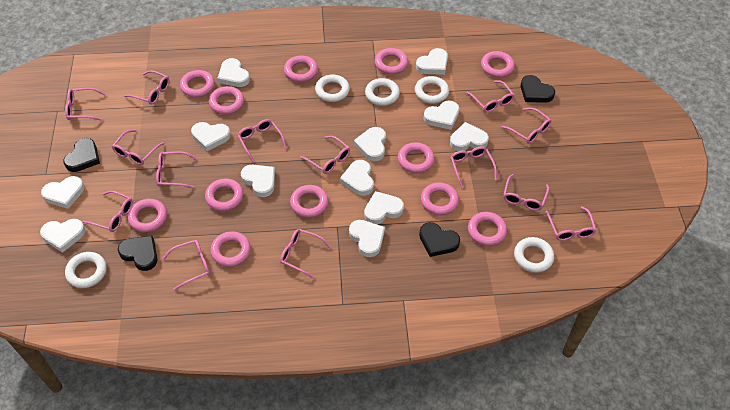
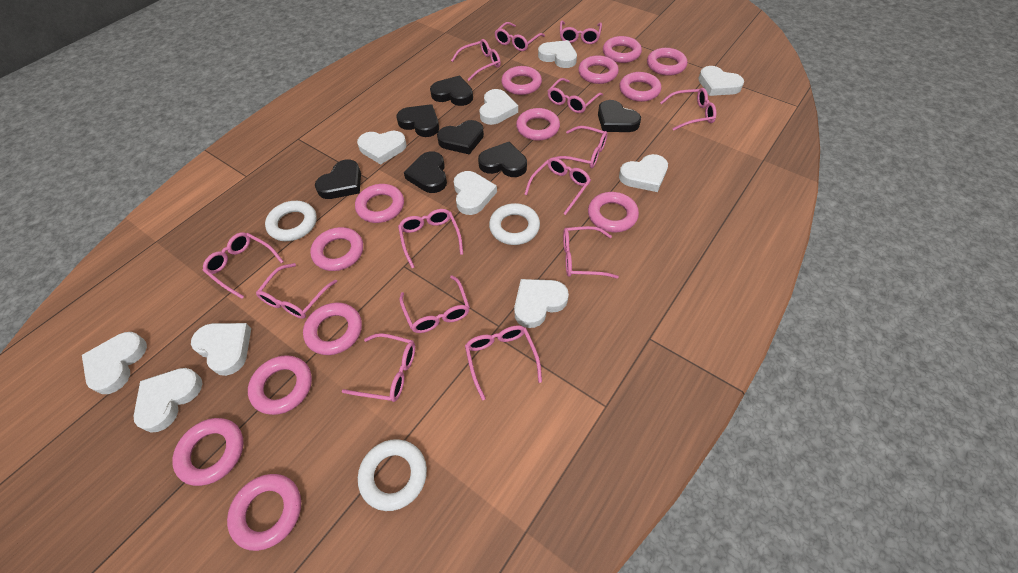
black heart: [63,138,100,172] [118,236,158,271] [419,222,460,257] [521,75,555,103] = 4 -> [315,160,361,199] [396,104,439,137] [404,151,447,193] [430,76,473,106] [437,120,484,155] [478,142,527,177] [598,100,641,132] = 7
pink ring: [128,199,167,232] [180,70,215,97] [205,179,243,211] [209,86,244,115] [210,231,251,267] [284,56,318,82] [290,185,329,218] [375,48,408,74] [398,142,435,173] [421,182,459,215] [468,212,507,246] [481,51,515,78] = 12 -> [172,418,244,486] [227,474,301,551] [248,355,312,415] [303,303,362,355] [310,227,363,271] [355,184,404,223] [501,66,542,95] [516,108,560,141] [578,55,619,84] [588,192,639,232] [603,36,642,63] [619,72,661,102] [647,48,687,76] = 13
white heart: [40,219,85,253] [41,176,84,209] [191,122,230,151] [217,58,250,87] [241,165,275,197] [340,160,374,196] [349,220,385,257] [354,127,386,161] [364,191,404,224] [416,48,448,75] [424,101,459,130] [450,122,489,151] = 12 -> [82,332,147,394] [134,368,203,433] [191,323,251,376] [357,131,407,165] [454,171,497,215] [480,89,518,125] [514,279,569,328] [538,40,577,68] [619,154,668,192] [698,66,744,96] = 10
white ring: [65,252,107,288] [315,75,350,102] [365,78,400,106] [415,76,449,104] [514,237,554,273] = 5 -> [265,201,317,241] [358,439,427,511] [489,203,540,245] = 3

